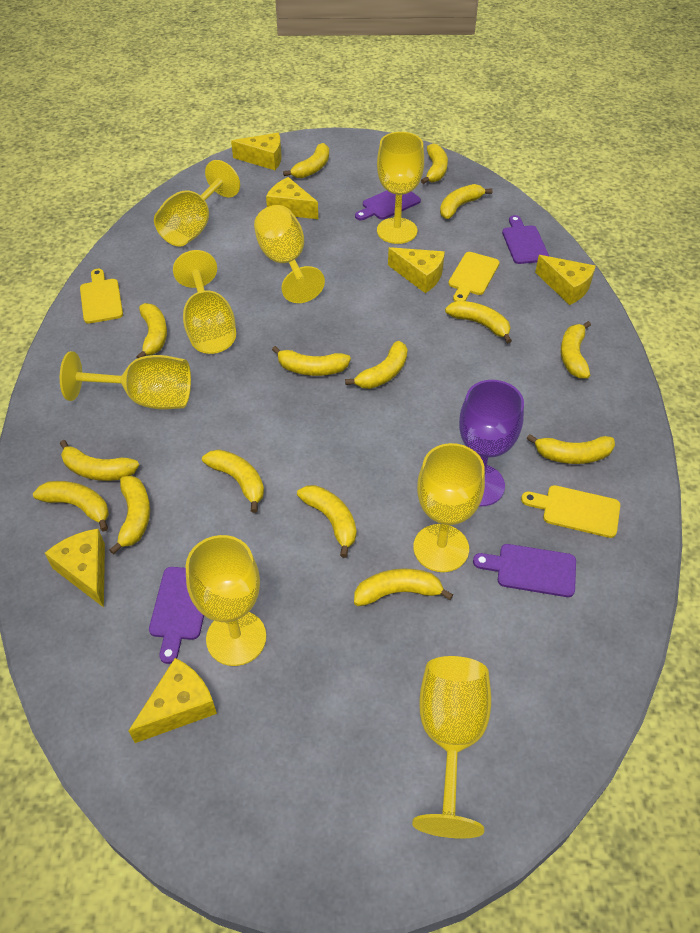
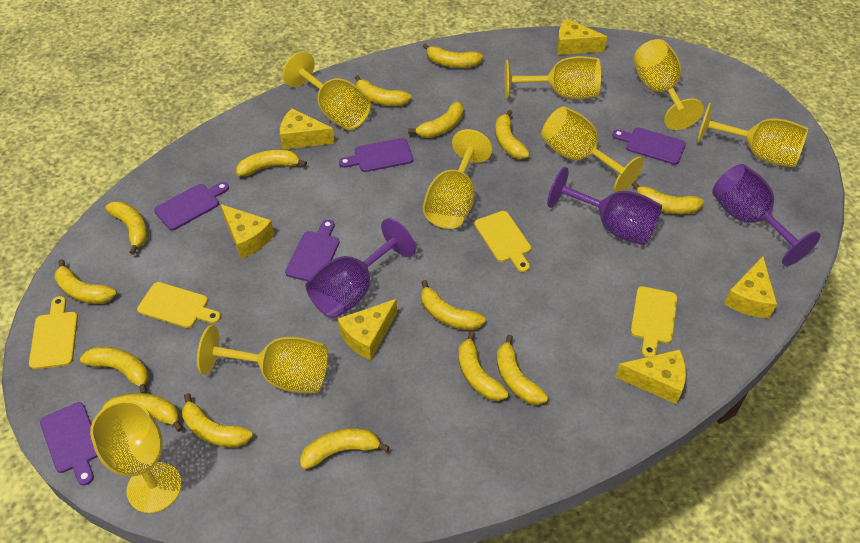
purple cutting board: [149,567,204,664] [355,191,421,220] [473,544,576,597] [502,215,549,264] = 4 -> [40,402,98,485] [154,182,229,230] [285,219,340,281] [339,138,413,172] [612,127,686,165] = 5
purple goblet: [459,380,524,507] = 1 -> [305,218,416,319] [547,167,662,245] [712,164,820,266] = 3
yellow cutting board: [80,269,123,324] [448,252,500,302] [521,485,620,538] = 3 -> [29,296,78,369] [137,282,221,328] [474,211,531,272] [631,286,677,357] = 4

